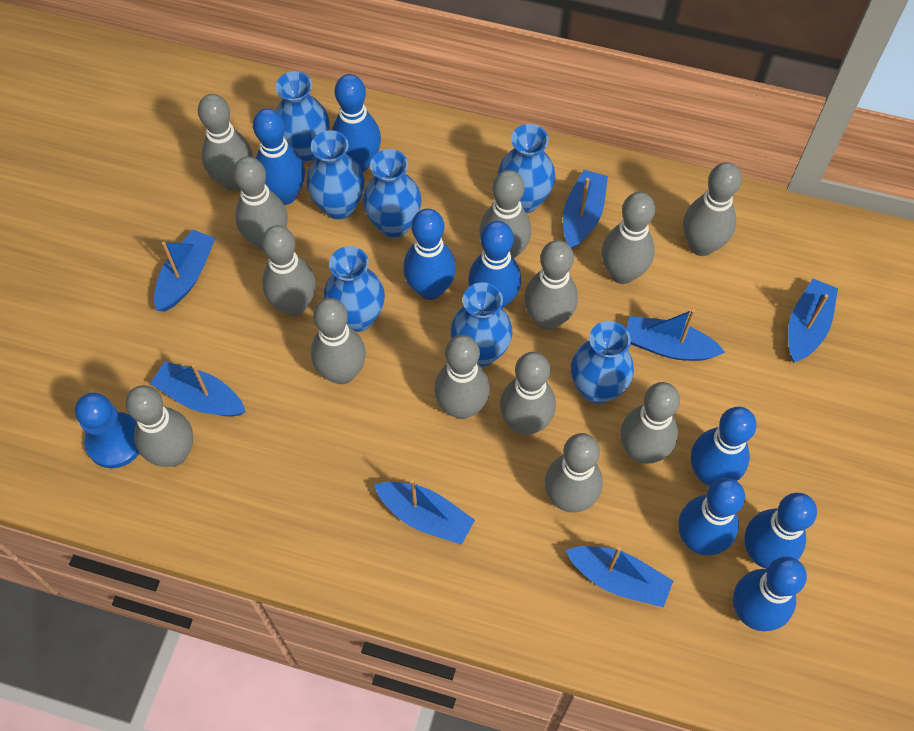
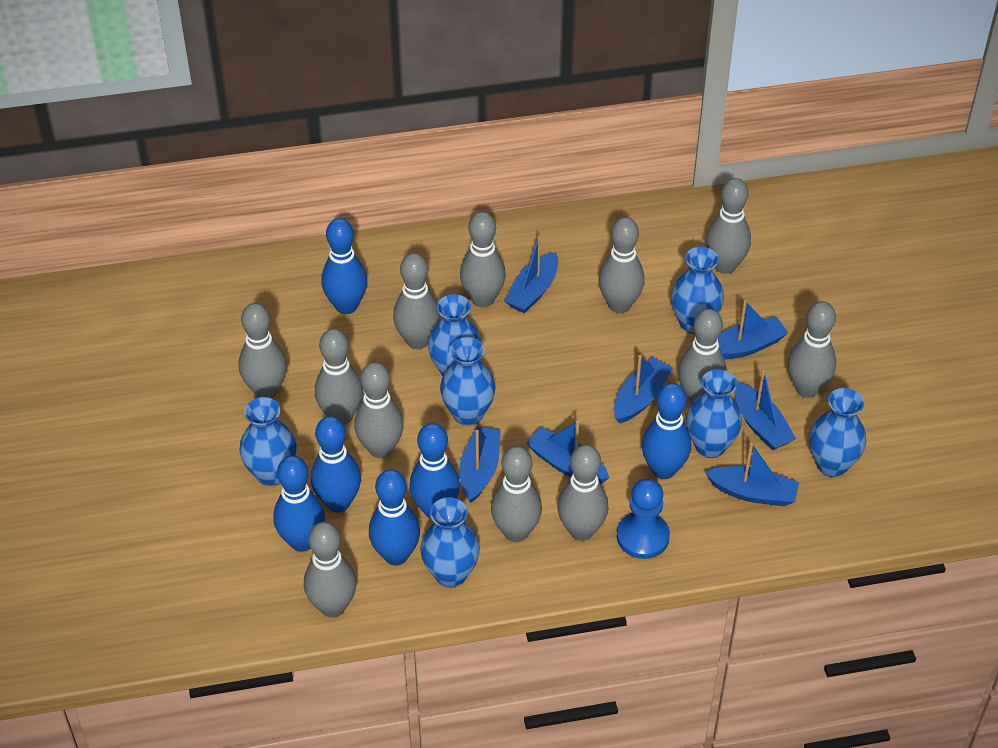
blue bowling pin: [253,108,305,205] [332,74,381,172] [403,208,456,300] [468,221,521,308] [679,478,745,556] [691,407,757,486] [733,557,807,631] [744,493,817,569] = 8 -> [273,456,325,552] [311,416,361,512] [321,218,367,314] [369,469,420,565] [409,423,460,519] [642,383,691,479] = 6
grey bowling pin: [125,385,193,467] [198,94,253,191] [233,157,288,250] [262,225,316,316] [311,298,366,384] [434,335,490,419] [479,170,531,259] [500,352,556,435] [524,240,578,330] [545,433,603,513] [601,192,655,284] [620,382,680,464] [683,162,742,256] = 13 -> [239,303,287,398] [304,522,357,618] [315,329,363,425] [354,362,404,458] [393,253,440,349] [460,212,506,308] [491,446,542,542] [557,445,609,541] [599,217,645,313] [678,309,726,403] [706,178,751,274] [788,301,836,398] = 12

